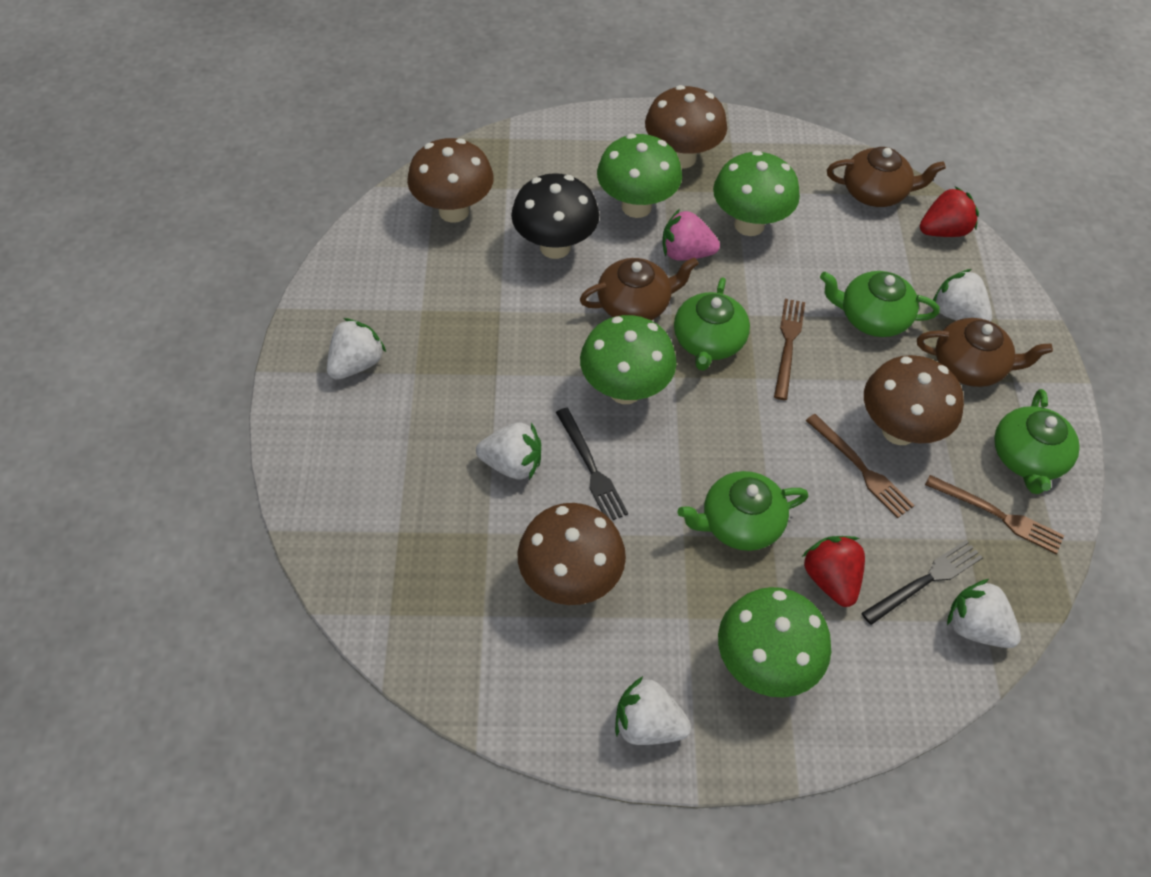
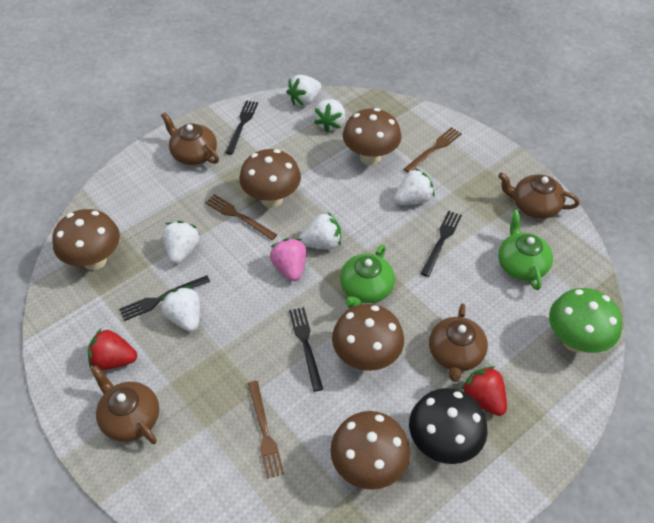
black fork: [556,408,628,520] [861,540,983,625] = 2 -> [119,275,210,321] [225,100,258,155] [289,307,323,392] [421,211,462,277] = 4
brown mushroom: [407,138,494,223] [518,503,626,605] [645,85,727,168] [864,355,964,445] = 4 -> [53,209,120,270] [239,149,301,208] [330,411,410,490] [332,304,404,371] [343,108,401,165] = 5
brown teapot: [580,257,699,320] [827,147,946,207] [917,318,1053,387] = 3 -> [91,366,159,444] [161,112,219,165] [429,304,488,382] [498,172,580,219] = 4
green mushroom: [580,315,677,404] [597,134,682,218] [713,151,800,236] [718,587,831,698] = 4 -> [549,288,622,353] = 1
green teapot: [674,277,750,371] [678,471,808,551] [820,271,940,337] [994,389,1080,494] = 4 -> [340,244,395,309] [498,210,553,290] = 2
white strawberry: [327,318,386,380] [476,423,541,480] [615,676,691,745] [933,269,992,322] [947,579,1021,648] = 5 -> [161,286,200,332] [163,221,200,264] [287,75,321,106] [299,212,341,249] [314,99,345,132] [395,168,435,205] = 6

